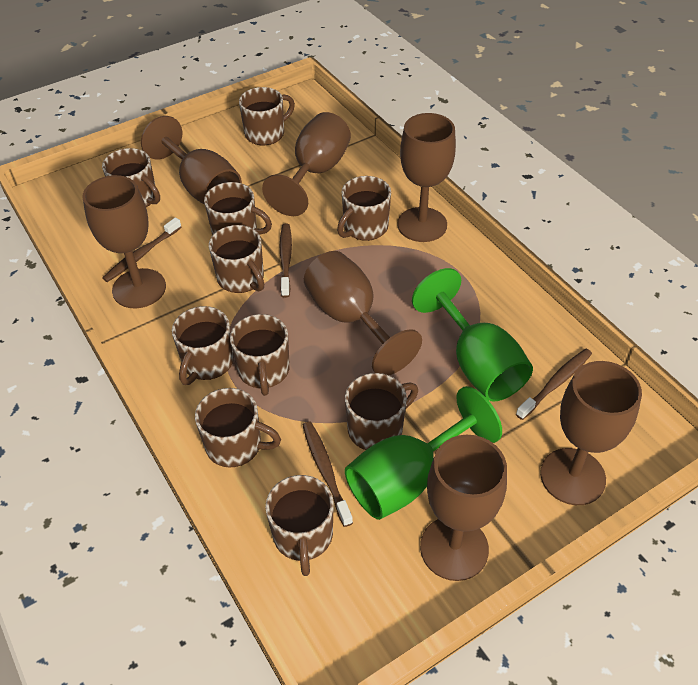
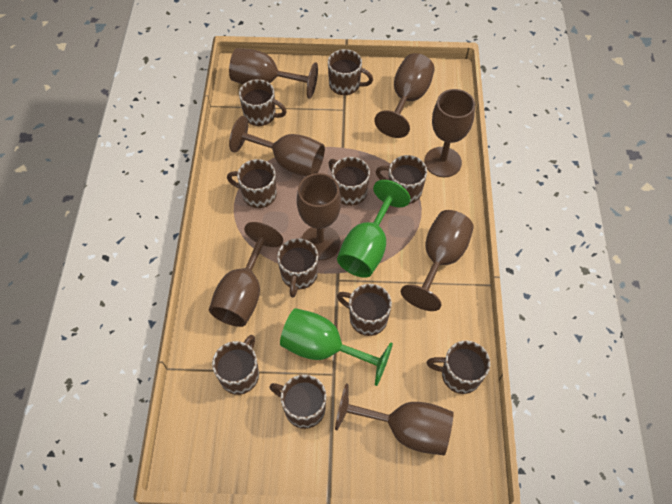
brown goblet: [82,175,166,309] [141,116,242,205] [262,112,351,216] [304,251,422,375] [397,113,456,242] [420,435,507,581] [540,361,642,505] = 7 -> [209,222,283,327] [229,48,318,99] [229,116,325,176] [297,173,341,260] [335,383,454,455] [374,53,435,138] [401,210,474,311] [424,89,475,177] = 8
brown toothbrush: [102,217,181,282] [280,223,292,298] [303,422,353,527] [516,349,592,420] = 4 -> none = 0

